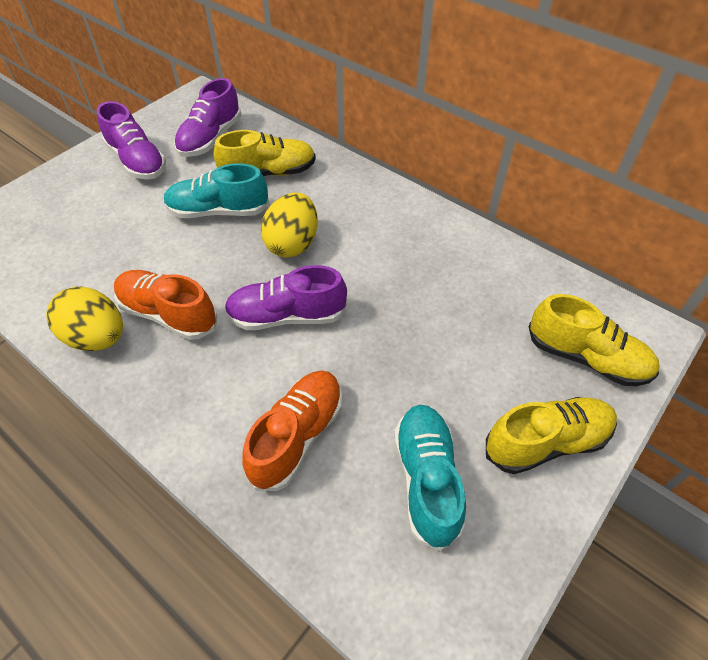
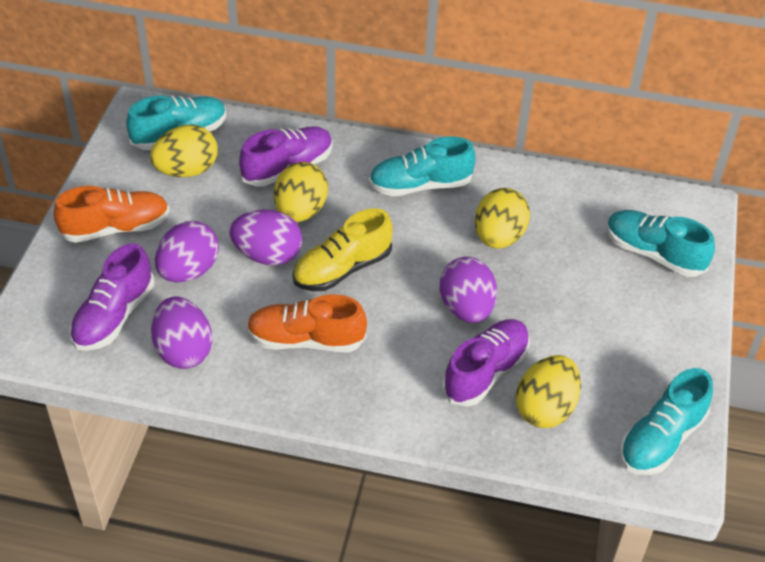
purple egg: none = 0 -> [151,297,212,369] [155,221,219,282] [230,210,302,265] [440,257,497,323] = 4
turquoise shoe: [163,163,269,218] [394,405,466,551] = 2 -> [126,95,226,150] [369,136,475,196] [606,210,715,277] [620,368,713,475] = 4
yellow egg: [46,287,123,351] [261,193,318,257] = 2 -> [150,125,218,177] [274,162,328,222] [475,188,530,249] [516,355,581,428] = 4
yellow shoe: [214,130,316,176] [486,397,617,474] [528,294,660,386] = 3 -> [293,208,393,291] = 1

